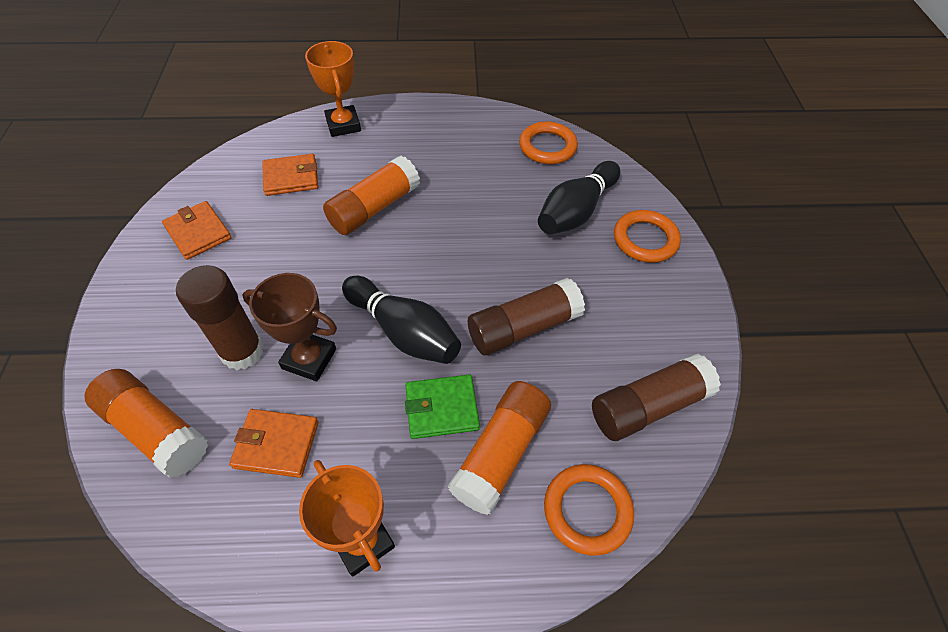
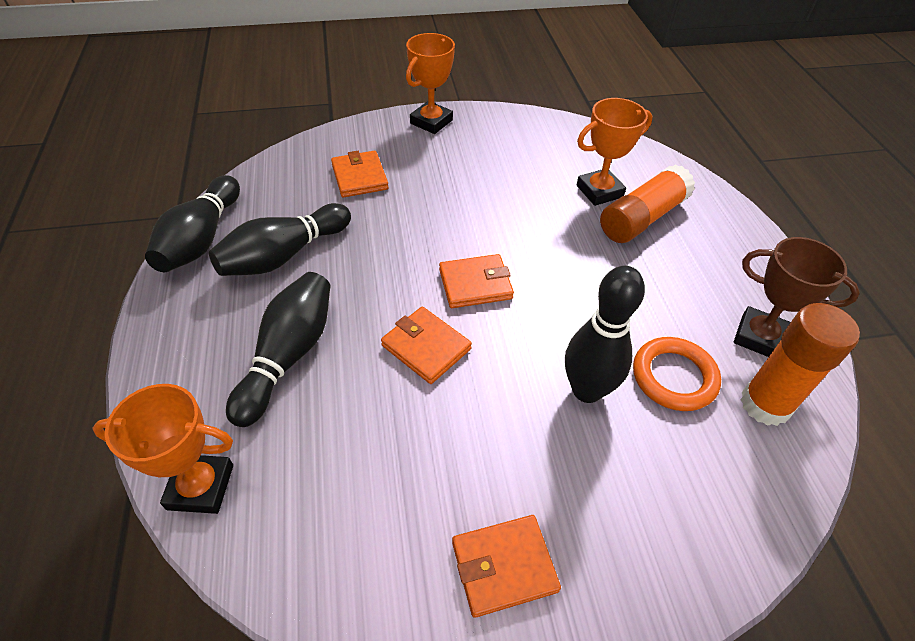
black bowling pin: [342,276,461,364] [538,161,620,235] = 2 -> [145,175,240,272] [209,203,351,276] [226,272,330,427] [565,266,645,403] = 4
brown glue stick: [176,265,264,370] [468,278,585,355] [592,354,721,441] = 3 -> none = 0
green wallet: [405,375,480,439] = 1 -> none = 0
orange glue stick: [85,369,208,478] [323,156,420,235] [448,381,551,515] = 3 -> [600,164,695,243] [740,303,860,426] = 2
orange ring: [519,121,578,164] [544,464,634,556] [614,210,681,263] = 3 -> [633,337,721,411] = 1
orange trophy: [299,460,395,577] [305,41,361,137] = 2 -> [92,384,233,514] [406,33,455,134] [577,98,653,206] = 3
orange wallet: [162,201,232,260] [229,409,319,478] [262,154,318,196] = 3 -> [331,151,389,197] [381,306,472,384] [439,254,514,308] [452,515,561,618] = 4

